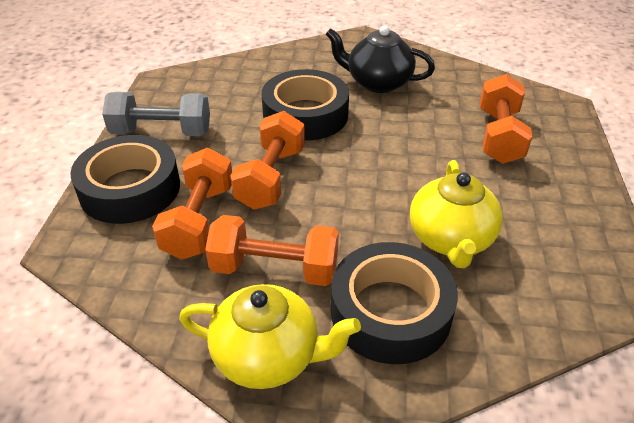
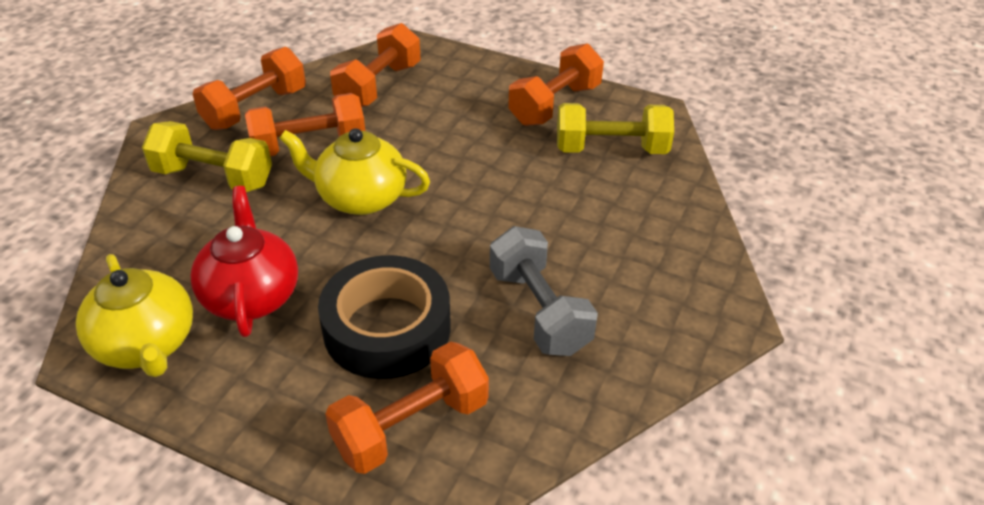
black tape: [70,135,180,224] [262,69,349,141] [331,242,458,364] = 3 -> [318,255,451,379] = 1
black teapot: [326,25,435,93] = 1 -> none = 0
orange dumbbell: [152,148,232,260] [205,215,339,286] [230,111,305,210] [480,74,533,164] = 4 -> [193,47,306,130] [245,93,365,156] [325,342,489,474] [330,23,421,107] [508,43,604,126] = 5
red teapot: none = 0 -> [191,186,298,337] = 1
yellow dumbbell: none = 0 -> [142,121,272,192] [557,103,674,154] = 2

